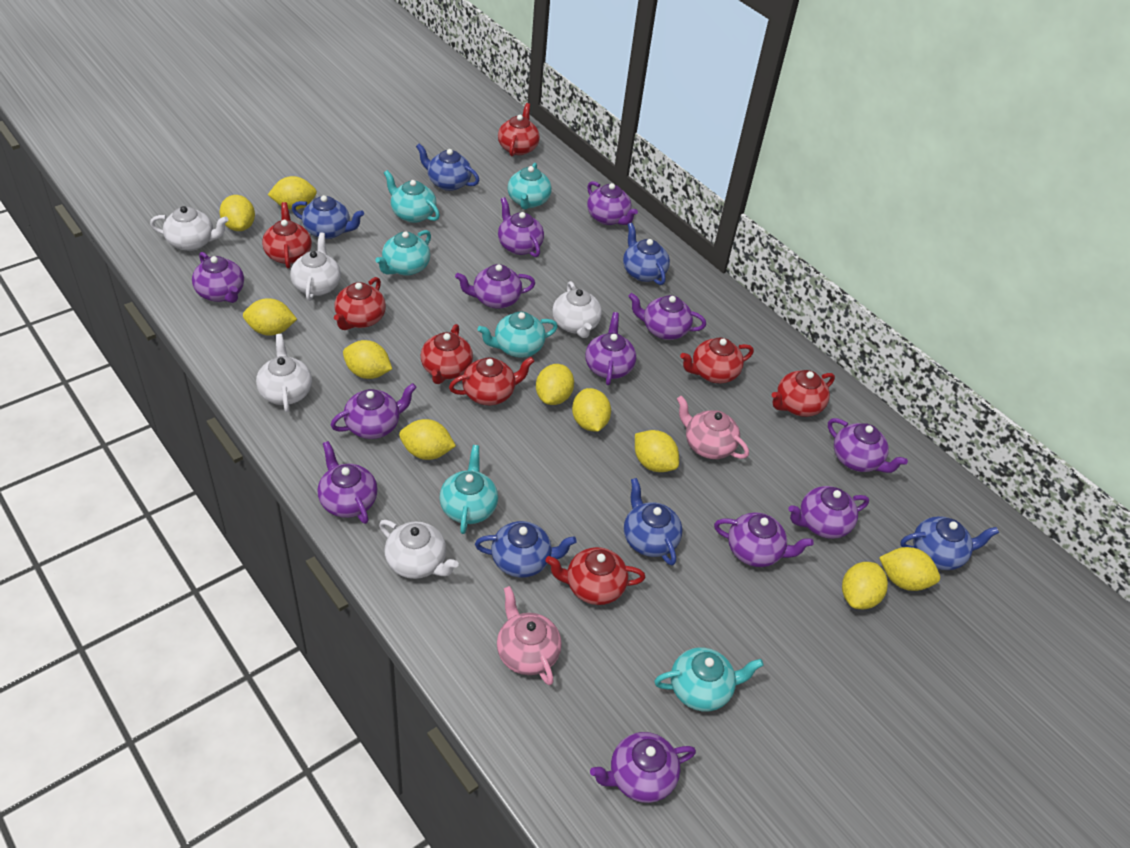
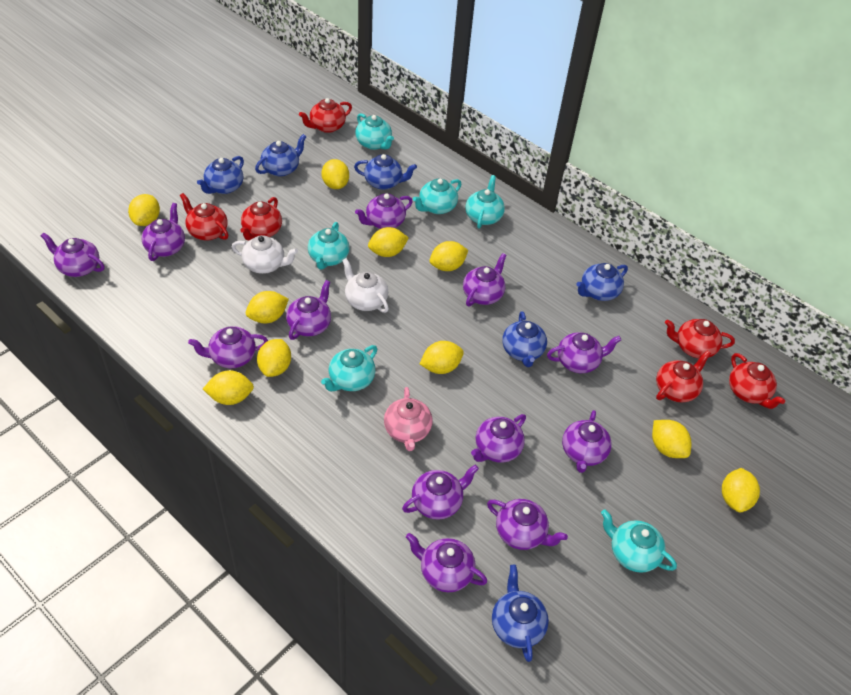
pink teapot: [497,586,562,685] [677,396,749,459] = 2 -> [384,387,433,451] = 1
red teapot: [262,202,312,268] [334,277,386,330] [421,324,473,384] [449,357,534,405] [498,103,540,156] [545,547,645,605] [680,337,754,383] [772,370,835,417] = 8 -> [180,193,228,240] [240,197,282,240] [299,98,352,133] [656,350,711,402] [665,319,735,358] [729,353,785,409] = 6
white teapot: [150,206,228,251] [256,334,312,412] [290,232,341,301] [379,520,459,579] [552,281,602,338] = 5 -> [232,235,298,274] [342,258,389,313] = 2

